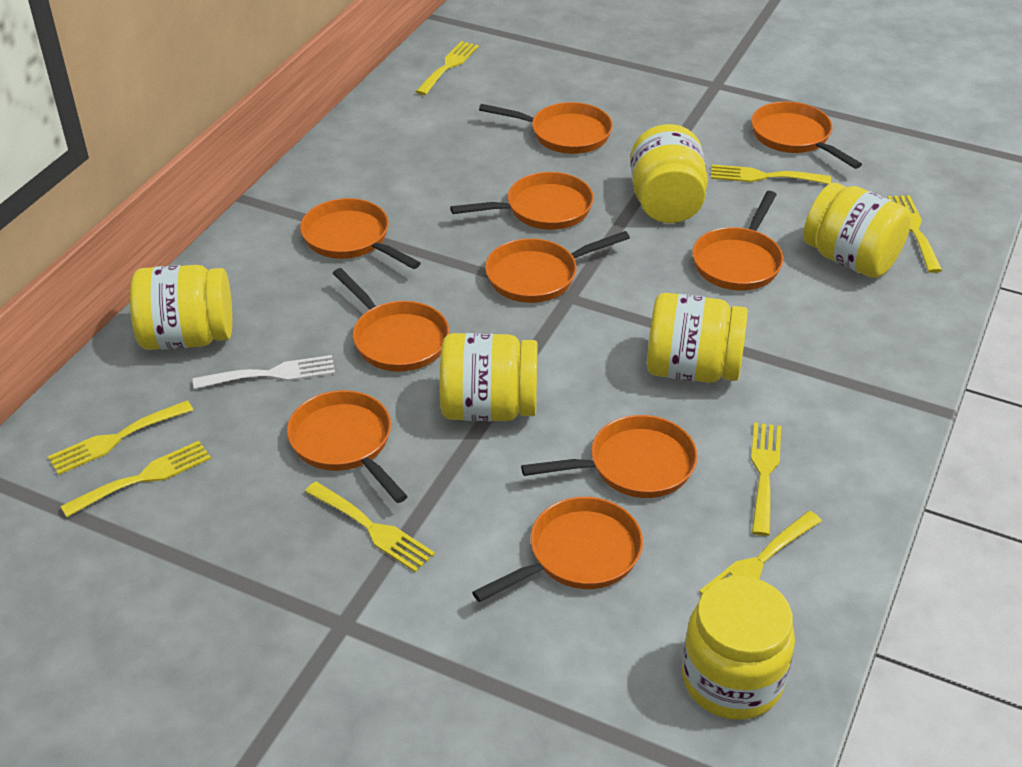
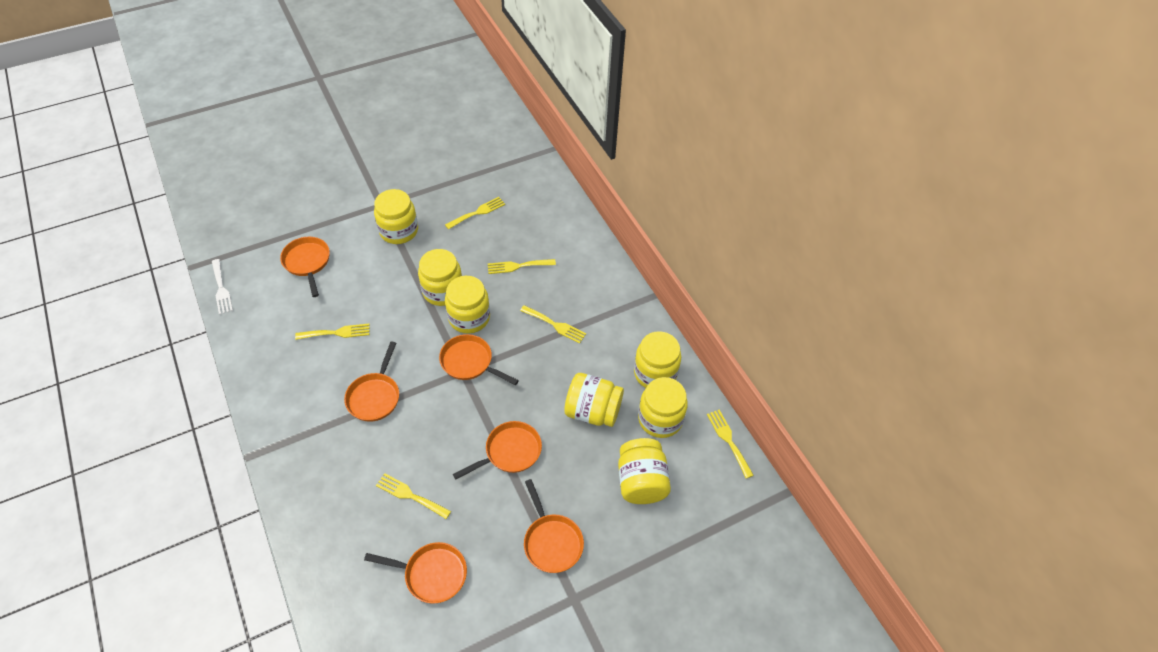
orange pan: [287,390,408,503] [300,198,421,269] [333,268,449,372] [450,172,594,230] [472,497,643,602] [479,102,613,154] [485,231,630,303] [521,415,698,498] [692,191,784,290] [751,101,862,169] = 10 -> [280,237,330,297] [344,341,399,422] [364,542,467,604] [439,334,519,385] [453,421,542,479] [524,479,584,573] = 6
yellow fork: [48,401,193,475] [60,441,211,517] [305,482,435,572] [415,41,479,95] [699,511,822,594] [711,165,831,184] [751,423,781,536] [887,195,942,273] = 8 -> [295,324,370,340] [376,473,451,519] [445,197,505,229] [488,259,556,274] [520,305,586,344] [707,410,754,479] = 6
yellow jar: [130,265,232,350] [440,333,538,421] [630,124,708,223] [647,293,748,383] [682,576,795,720] [803,183,911,278] = 6 -> [374,189,418,244] [418,249,462,306] [445,276,490,333] [564,373,624,427] [618,438,671,504] [634,331,681,388] [638,377,688,438] = 7

